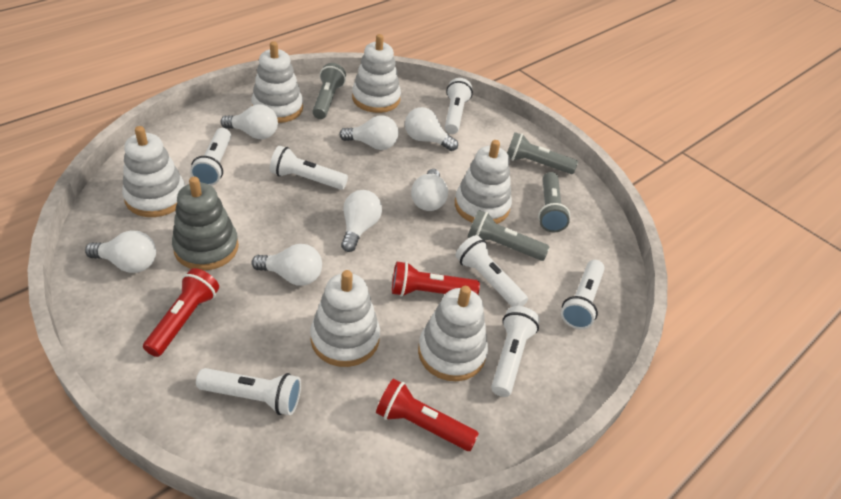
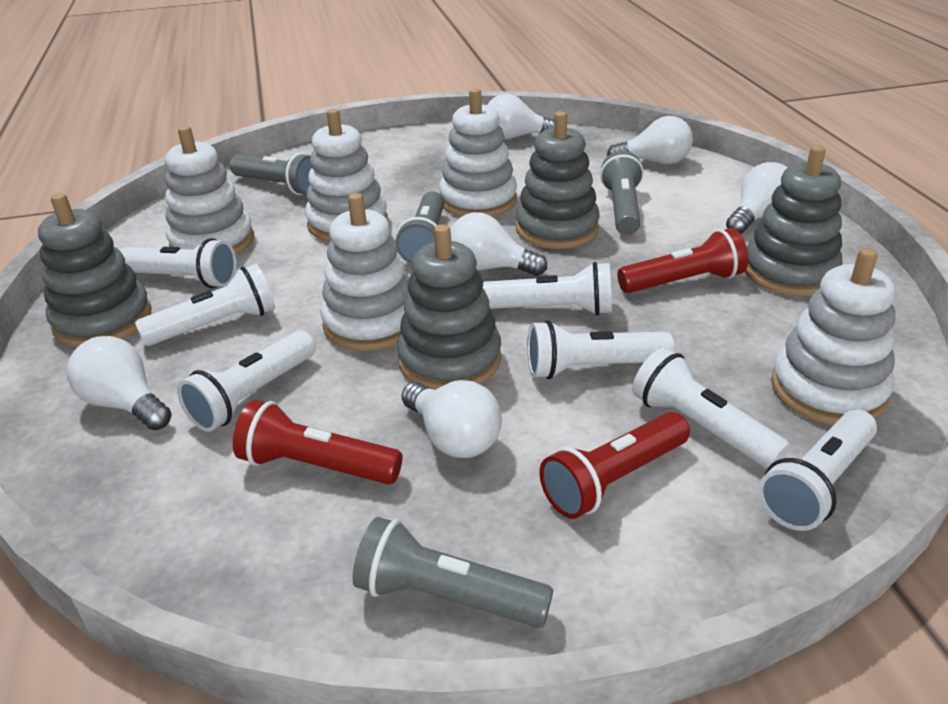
grey stacking toy: [172,177,239,271] = 1 -> [38,193,151,347] [397,224,502,390] [516,111,600,249] [745,145,843,296] = 4
white light bulb: [85,230,156,273] [220,104,278,139] [251,244,322,286] [339,116,399,150] [341,190,382,252] [405,107,458,151] [411,169,448,211] = 7 -> [67,336,172,430] [401,380,502,458] [450,212,547,276] [487,94,554,139] [607,116,693,165] [726,162,788,234] = 6
white stacking toy: [122,126,185,217] [251,41,303,123] [310,270,380,367] [352,34,401,113] [418,286,488,381] [455,140,512,224] = 6 -> [165,126,254,255] [305,109,388,242] [320,193,409,351] [439,88,517,217] [771,248,896,425] = 5

